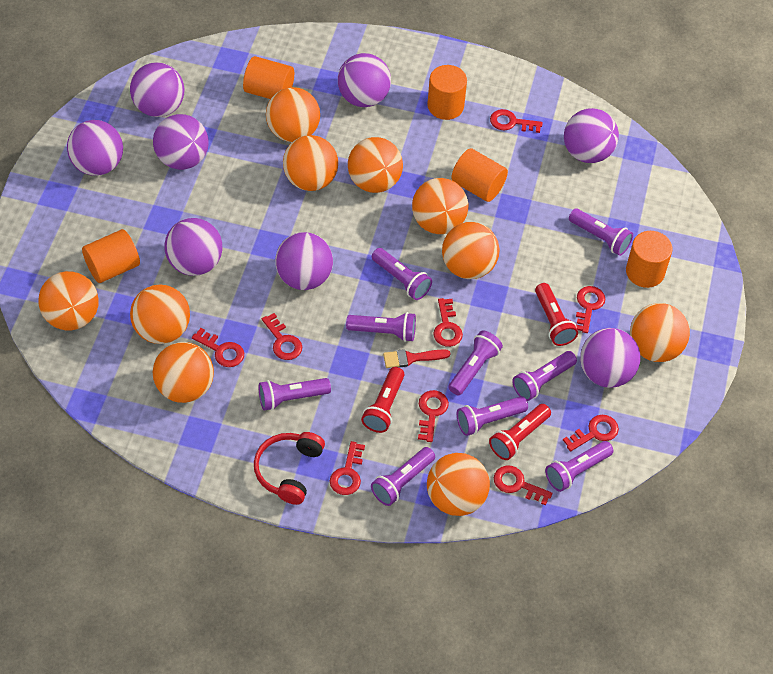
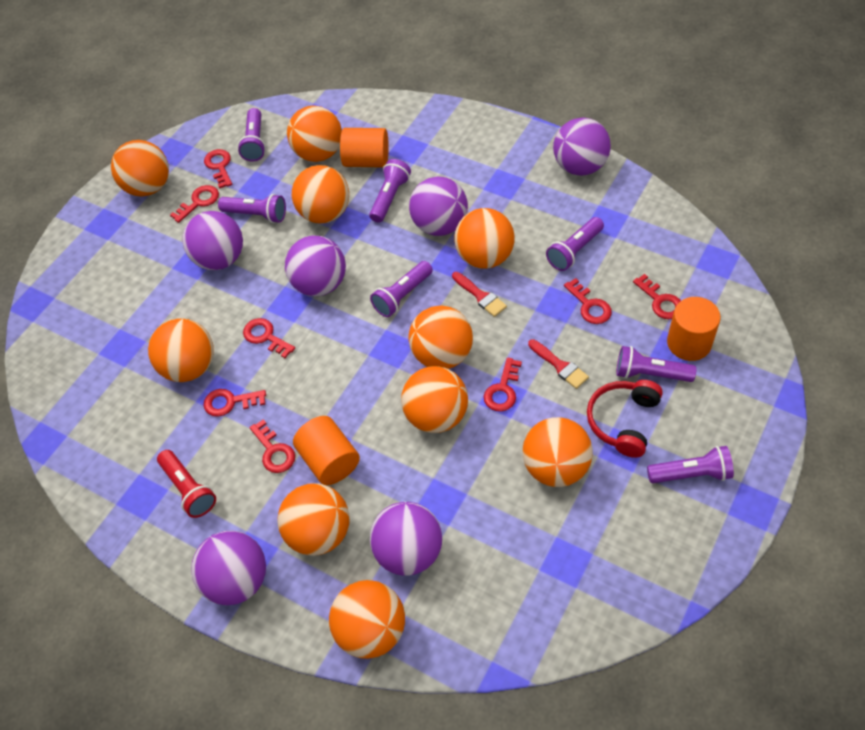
orange cylinder: [82,229,140,283] [243,56,294,99] [427,65,467,120] [451,148,508,202] [626,231,672,288] = 5 -> [293,416,360,485] [340,128,389,168] [667,297,721,361] = 3
purple ball: [67,120,123,176] [130,62,185,117] [153,114,209,170] [164,218,222,276] [275,232,333,290] [338,53,391,107] [564,108,619,163] [580,328,640,388] = 8 -> [183,211,243,270] [191,531,266,605] [285,235,346,296] [370,502,442,576] [409,177,468,236] [553,117,611,176] = 6
purple flashlight: [259,378,331,410] [346,312,416,342] [371,447,435,506] [372,248,432,300] [448,331,503,395] [457,396,528,436] [512,351,577,401] [545,441,613,492] [569,209,633,256] = 9 -> [218,194,286,223] [238,108,266,161] [369,159,411,223] [370,261,433,317] [546,217,604,271] [616,346,696,382] [647,446,734,483] = 7
red brush: [383,349,450,368] = 1 -> [452,272,507,317] [528,339,589,389] = 2
red flashlight: [361,367,405,433] [489,404,551,460] [535,283,578,346] = 3 -> [157,450,216,518] = 1
red key: [192,328,244,367] [262,313,302,360] [330,441,365,495] [418,390,449,442] [433,298,463,347] [490,109,542,133] [494,465,552,506] [563,415,619,451] [576,286,605,333] = 9 -> [170,185,219,223] [203,389,266,417] [204,149,232,189] [243,318,295,358] [250,420,295,473] [484,358,522,412] [564,278,612,324] [633,274,681,319] = 8

